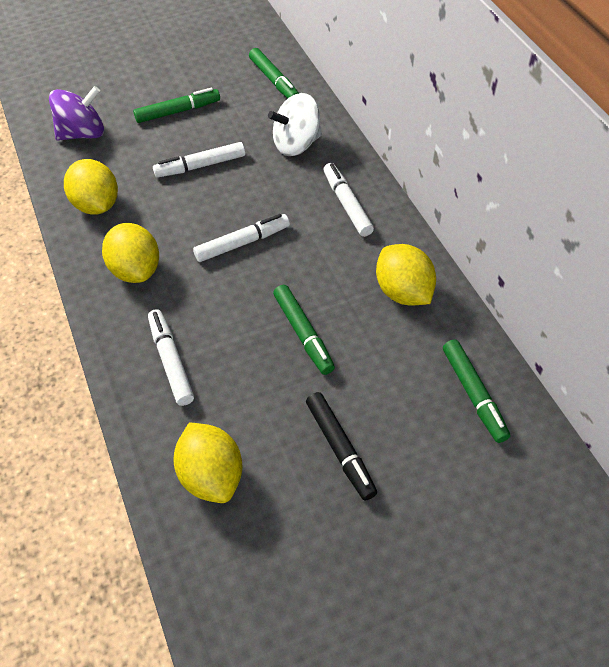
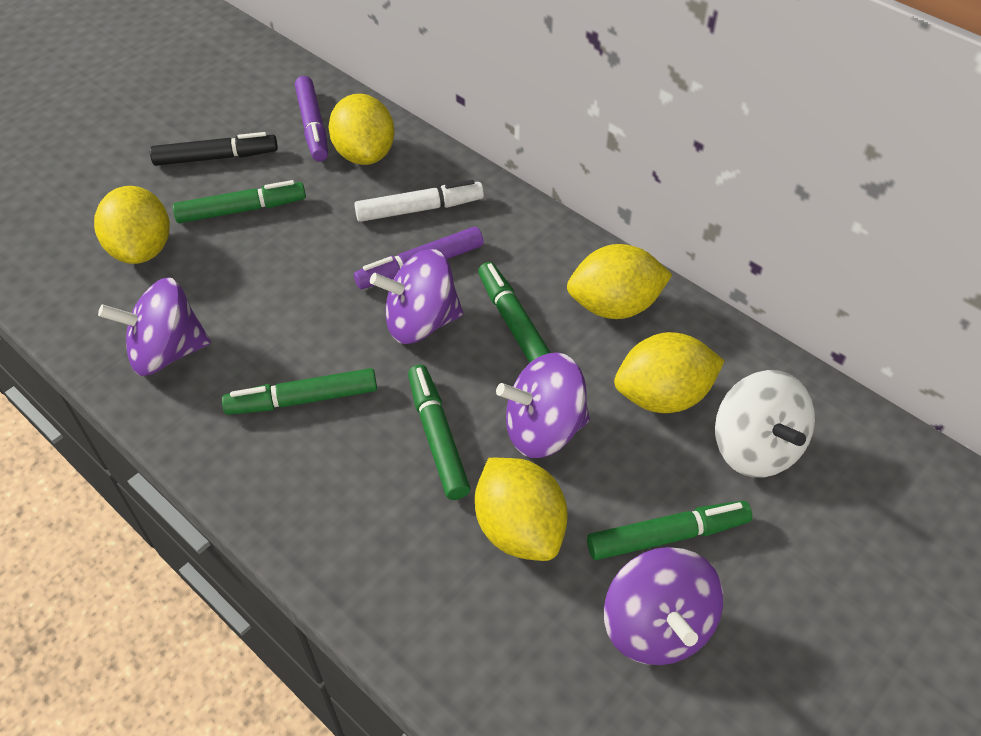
green marker: [133,88,220,123] [249,48,299,98] [273,285,335,375] [443,339,510,443] = 4 -> [172,180,306,223] [222,368,377,415] [408,365,470,500] [478,262,551,363] [587,501,752,560] = 5
purple marker: none = 0 -> [295,76,328,162] [354,227,484,289] = 2
purple spinning top: [49,86,104,141] = 1 -> [98,277,211,376] [370,249,463,344] [496,352,590,458] [604,547,723,665] = 4
white marker: [148,309,194,406] [153,142,245,178] [193,214,290,262] [323,163,374,237] = 4 -> [354,180,484,222] = 1
yellow lemon: [64,159,118,215] [102,223,159,283] [174,423,242,503] [376,244,436,306] = 4 -> [94,186,170,264] [329,94,394,165] [475,458,568,561] [567,244,672,319] [614,332,724,413] = 5

